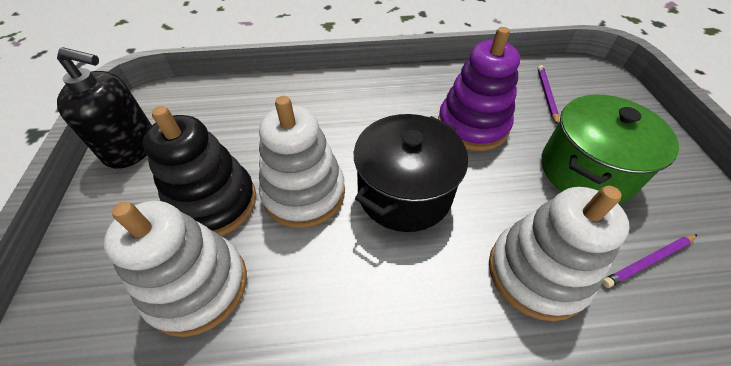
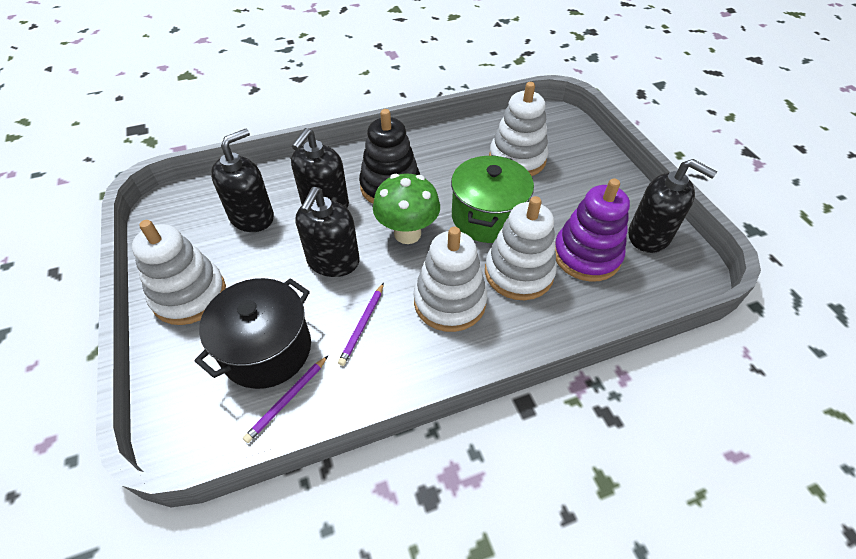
black soap dispenser: [57,47,152,169] = 1 -> [211,128,274,232] [291,128,349,208] [296,187,360,277] [628,159,717,253] = 4
green mushroom: none = 0 -> [373,174,440,244] = 1
white stacking toy: [104,201,247,337] [259,96,345,228] [489,186,630,321] = 3 -> [132,220,226,325] [414,227,487,332] [485,196,557,300] [489,82,548,176] = 4

